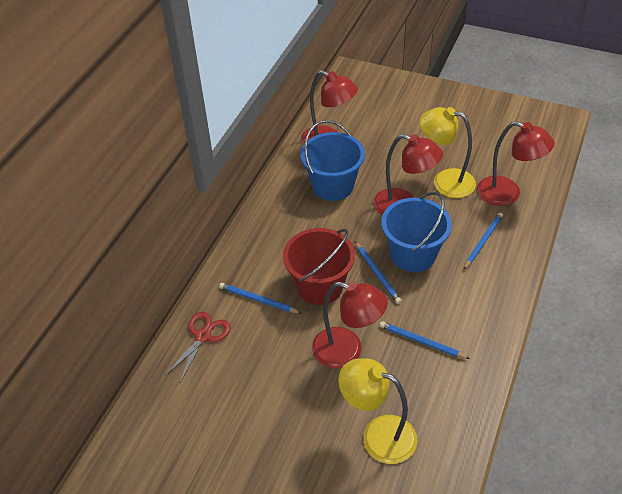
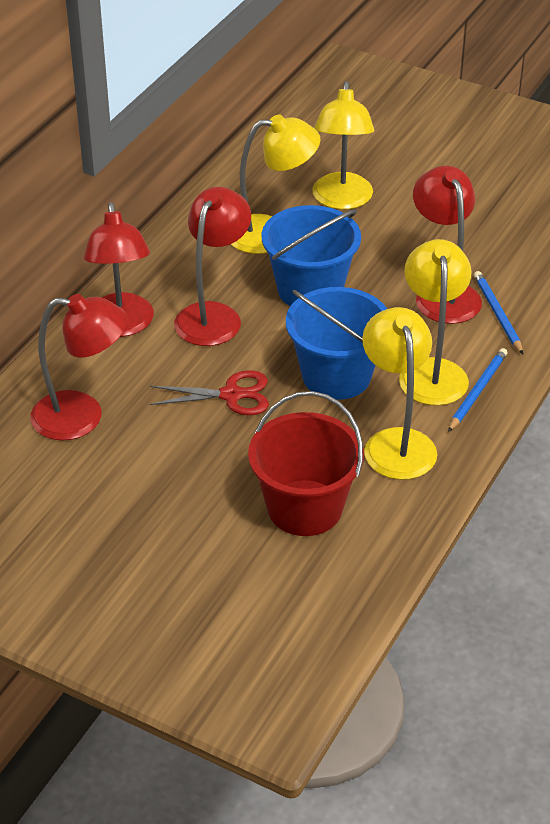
blue pencil: [219,283,301,313] [355,242,401,304] [380,321,470,359] [463,213,503,270] = 4 -> [448,348,507,432] [474,271,523,354] = 2
yellow lamp: [338,358,417,464] [419,107,476,198] = 2 -> [231,115,321,254] [312,81,374,209] [362,307,437,480] [399,239,471,406] = 4

